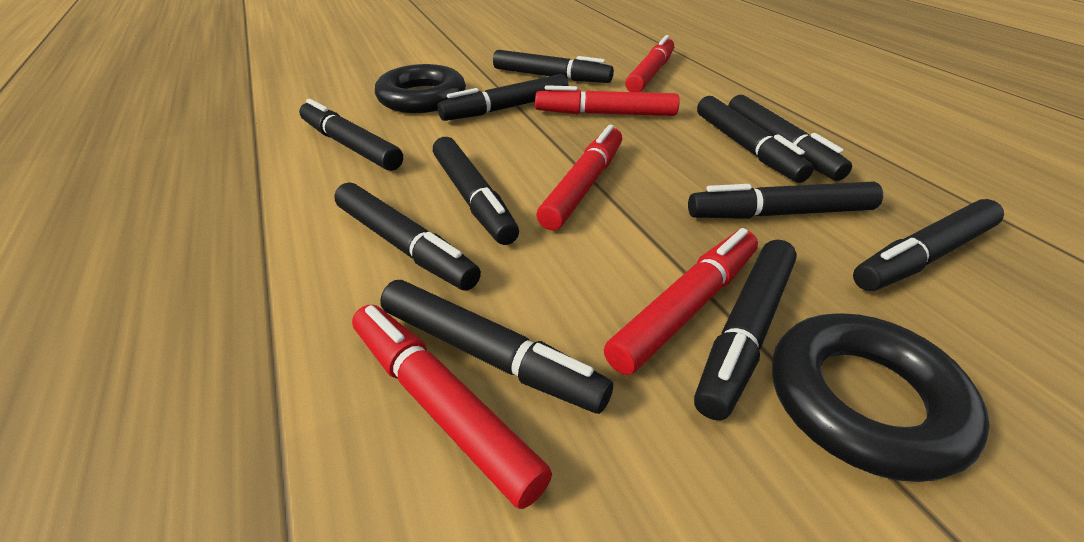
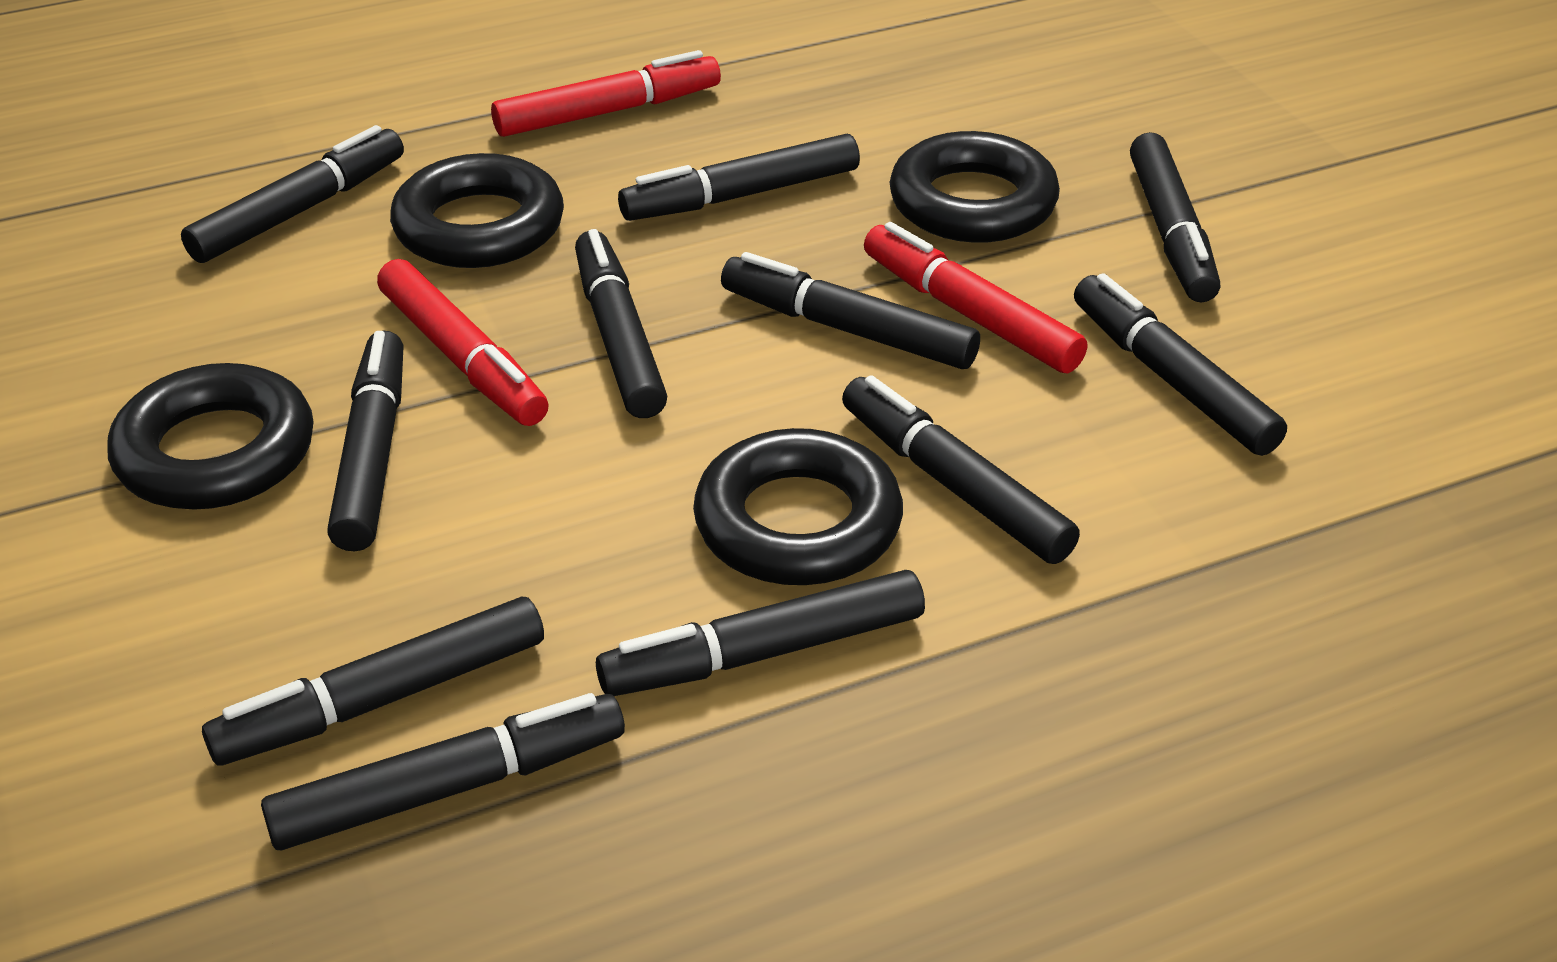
black ring: [375,64,466,113] [772,313,990,482] = 2 -> [107,363,314,510] [390,153,564,268] [693,428,903,585] [890,131,1060,243] = 4
red marker: [352,305,552,509] [535,85,680,116] [536,125,622,230] [604,228,758,375] [625,35,674,92] = 5 -> [377,259,549,426] [491,50,721,137] [864,222,1087,373] = 3

